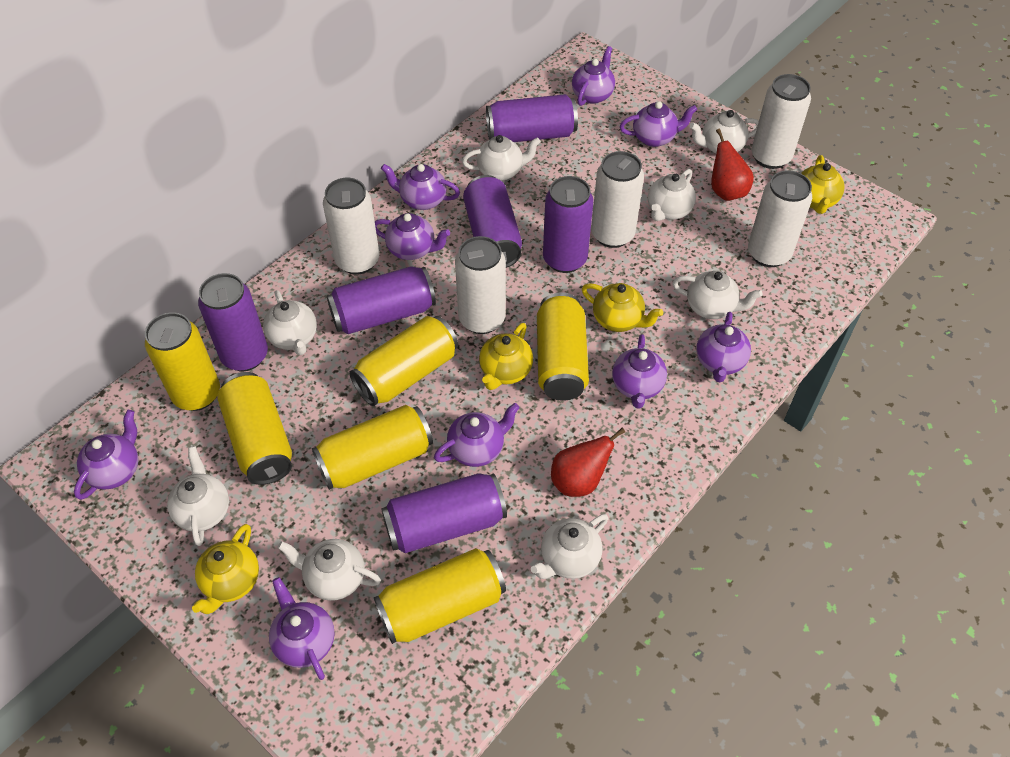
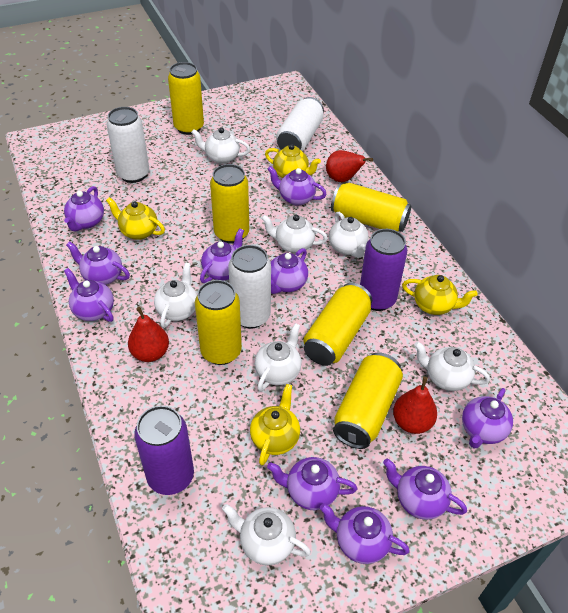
purple can: [198,273,268,371] [327,266,436,334] [381,473,507,553] [463,175,522,268] [486,94,578,142] [543,176,593,273] = 6 -> [134,405,194,495] [360,229,407,311] = 2
purple teapot: [74,410,138,500] [269,577,335,680] [375,213,450,260] [381,164,460,210] [434,403,520,467] [572,46,615,106] [612,334,667,409] [620,101,697,147] [696,312,751,383] = 9 -> [64,186,104,232] [64,268,114,322] [66,241,130,285] [200,228,244,283] [267,457,357,510] [268,166,326,206] [271,248,308,294] [320,503,410,564] [383,458,467,520] [462,388,513,449] = 10
red pear: [551,428,625,497] [711,129,754,201] = 2 -> [128,307,169,362] [326,150,373,182] [393,377,437,434] = 3
white can: [323,178,380,275] [455,236,506,334] [591,151,644,248] [748,170,812,267] [752,74,811,169] = 5 -> [107,107,149,183] [228,245,271,329] [276,97,324,151] = 3
white teapot: [167,446,229,546] [263,290,317,355] [278,539,381,601] [462,135,541,181] [531,514,608,579] [648,169,696,221] [673,271,763,319] [690,110,759,154] = 8 -> [154,262,197,328] [191,127,250,164] [222,504,311,565] [255,323,301,391] [261,215,328,253] [329,212,369,258] [414,341,490,391] = 7

